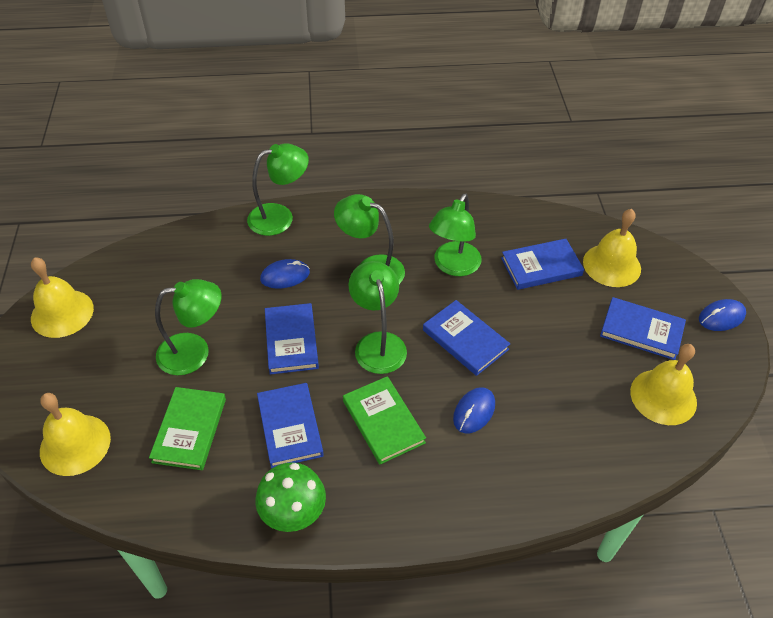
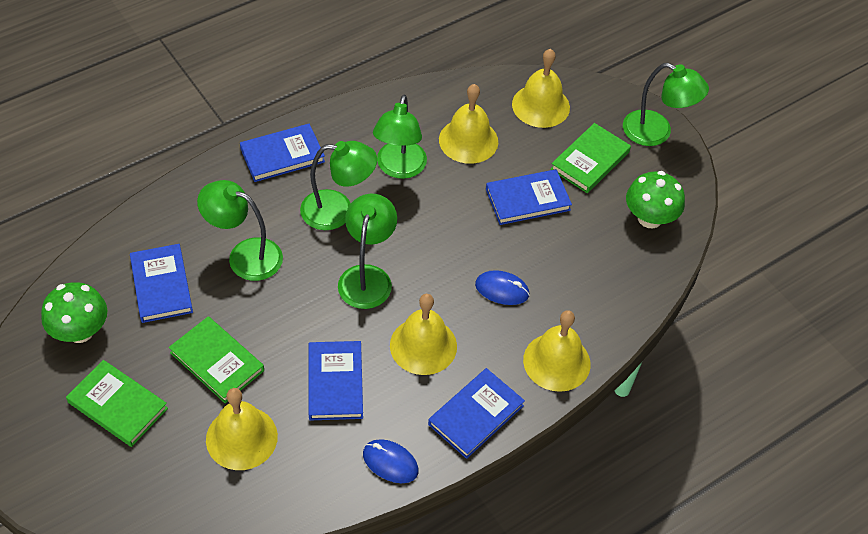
blue mouse: [260,259,310,289] [453,387,495,433] [699,299,746,331] = 3 -> [363,439,419,483] [475,270,530,305] = 2
green book: [149,387,226,470] [343,376,426,464] = 2 -> [66,360,168,447] [169,316,264,403] [551,123,631,193] = 3
green mushroom: [256,462,326,532] = 1 -> [41,282,108,343] [626,171,685,228] = 2
yellow bell: [31,257,94,338] [40,393,111,476] [583,209,641,287] [630,344,697,425] = 4 -> [206,388,278,470] [390,294,457,375] [439,84,498,164] [512,49,570,128] [523,310,591,392] = 5

